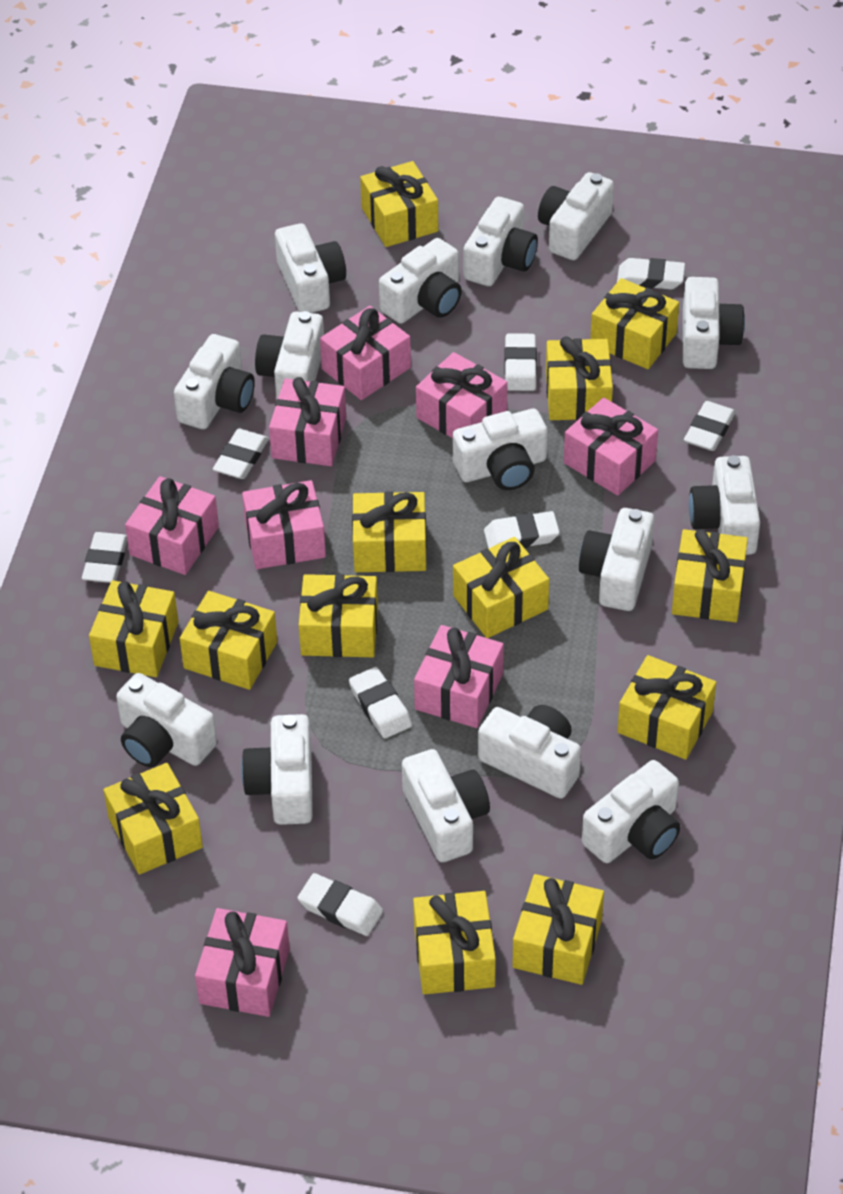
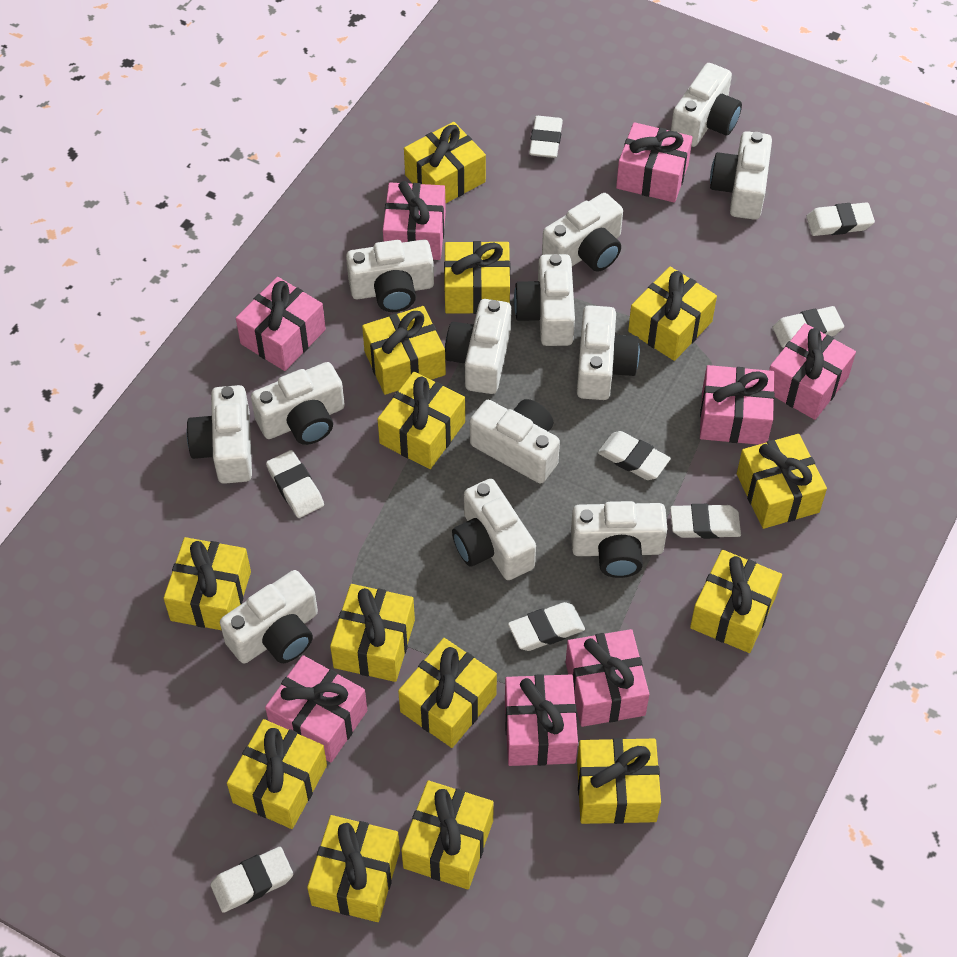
white camera: [116,673,217,767] [174,334,255,429] [241,714,313,825] [255,311,324,399] [275,223,346,313] [379,238,462,324] [402,749,490,862] [453,408,548,490] [463,197,538,286] [478,705,581,798] [538,172,614,260] [579,508,654,611] [582,760,680,863] [683,277,745,369] [689,455,760,555] = 15 -> [187,385,252,484] [220,570,318,664] [251,362,345,445] [346,239,434,312] [445,299,511,394] [452,479,536,580] [470,399,560,483] [514,254,575,346] [542,193,623,272] [571,501,667,578] [577,305,640,400] [671,63,742,147] [710,131,772,220] = 13
yellow gift: [89,580,179,677] [103,763,203,875] [180,591,277,690] [299,574,378,657] [352,491,427,572] [360,161,438,247] [413,891,496,994] [453,537,549,638] [512,874,604,985] [546,336,613,420] [590,278,679,369] [617,655,716,760] [672,529,748,622] = 13 -> [164,537,251,630] [227,719,327,829] [307,815,400,922] [330,584,415,682] [362,306,446,395] [378,372,465,469] [398,638,497,748] [401,780,494,890] [404,122,486,204] [444,241,510,314] [577,738,661,824] [628,267,717,361] [690,550,782,653] [737,434,827,529] = 14

